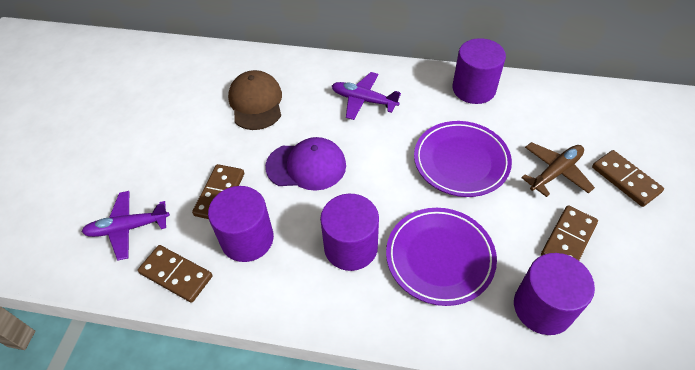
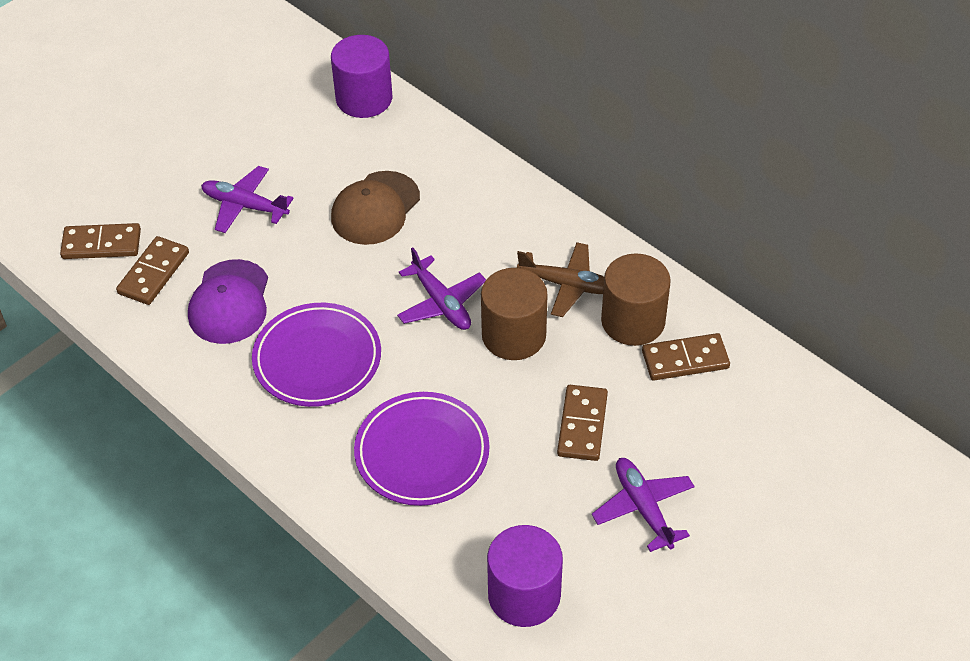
brown cylinder: none = 0 -> [481,268,548,360] [601,253,671,346] = 2
purple cylinder: [208,186,274,262] [320,194,379,271] [453,38,506,104] [514,253,595,335] = 4 -> [331,35,392,118] [487,525,563,627] = 2
purple plane: [82,191,170,260] [332,72,401,120] = 2 -> [201,166,294,233] [397,247,486,330] [592,458,695,552] = 3

